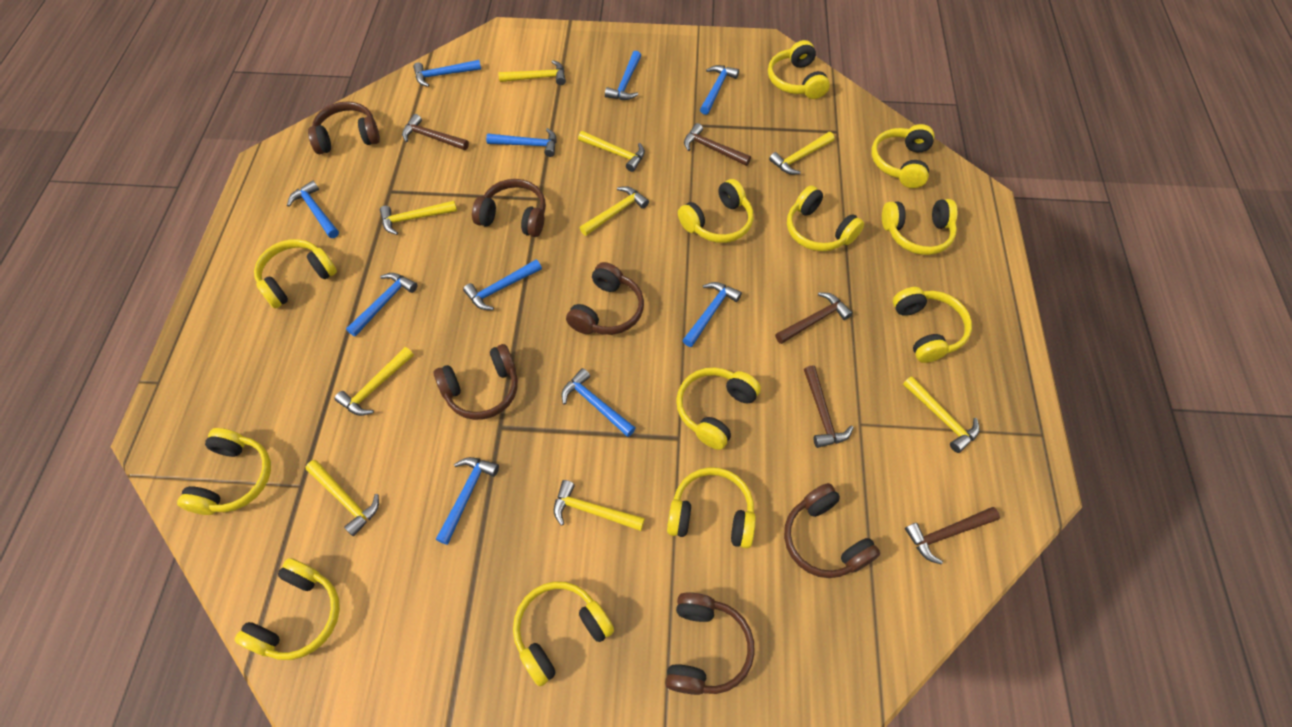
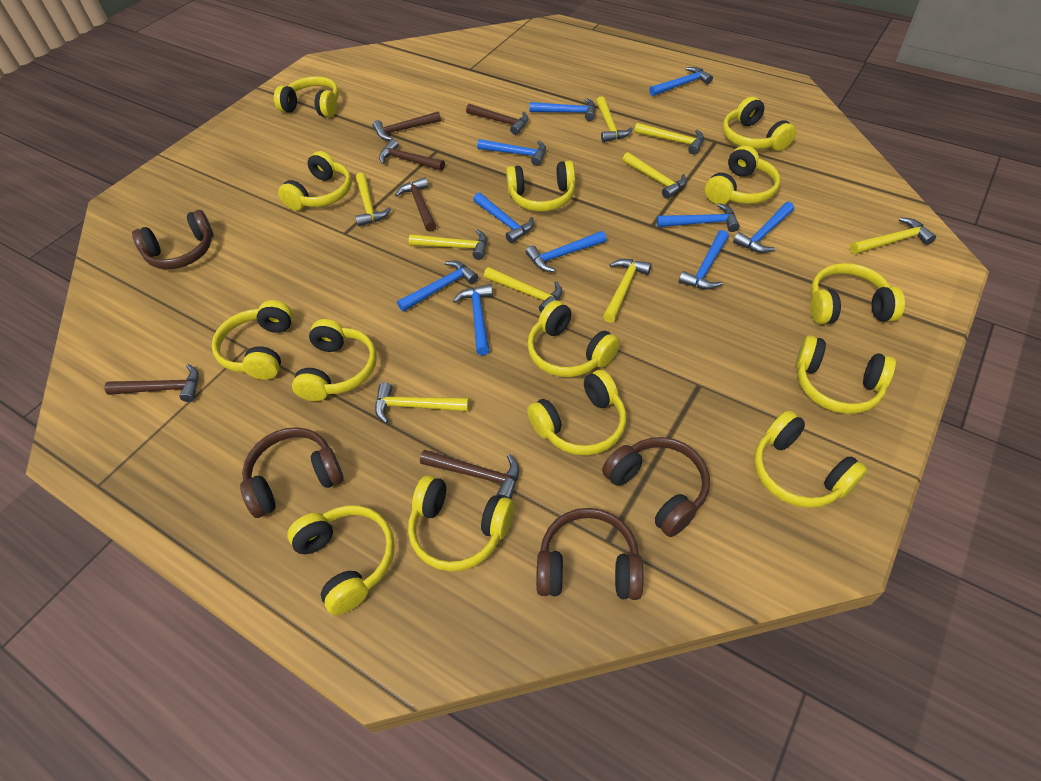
brown hammer: [402,114,469,150] [684,123,751,166] [775,292,853,344] [804,365,854,448] [905,507,1000,565] = 5 -> [104,364,199,402] [373,111,441,140] [379,139,445,171] [395,177,436,232] [420,450,519,499] [466,104,529,135] = 6
brown headphones: [308,101,380,154] [434,344,518,420] [472,179,546,237] [566,262,644,335] [665,592,755,695] [784,483,880,578] = 6 -> [132,210,213,270] [240,427,344,518] [536,508,644,600] [602,437,710,537] = 4
yellow headphones: [177,428,271,515] [234,558,340,660] [254,239,337,309] [513,581,614,686] [667,467,756,548] [676,367,761,450] [678,179,753,243] [768,40,830,99] [787,185,864,251] [871,124,934,188] [882,199,957,255] [893,287,972,363] = 12 -> [212,300,293,380] [274,76,339,117] [278,151,352,211] [287,505,395,615] [292,319,377,401] [408,475,514,572] [506,161,575,212] [527,300,620,377] [527,370,627,455] [705,145,780,204] [723,96,796,151] [754,410,868,508] [796,335,896,414] [811,263,905,324] = 14

